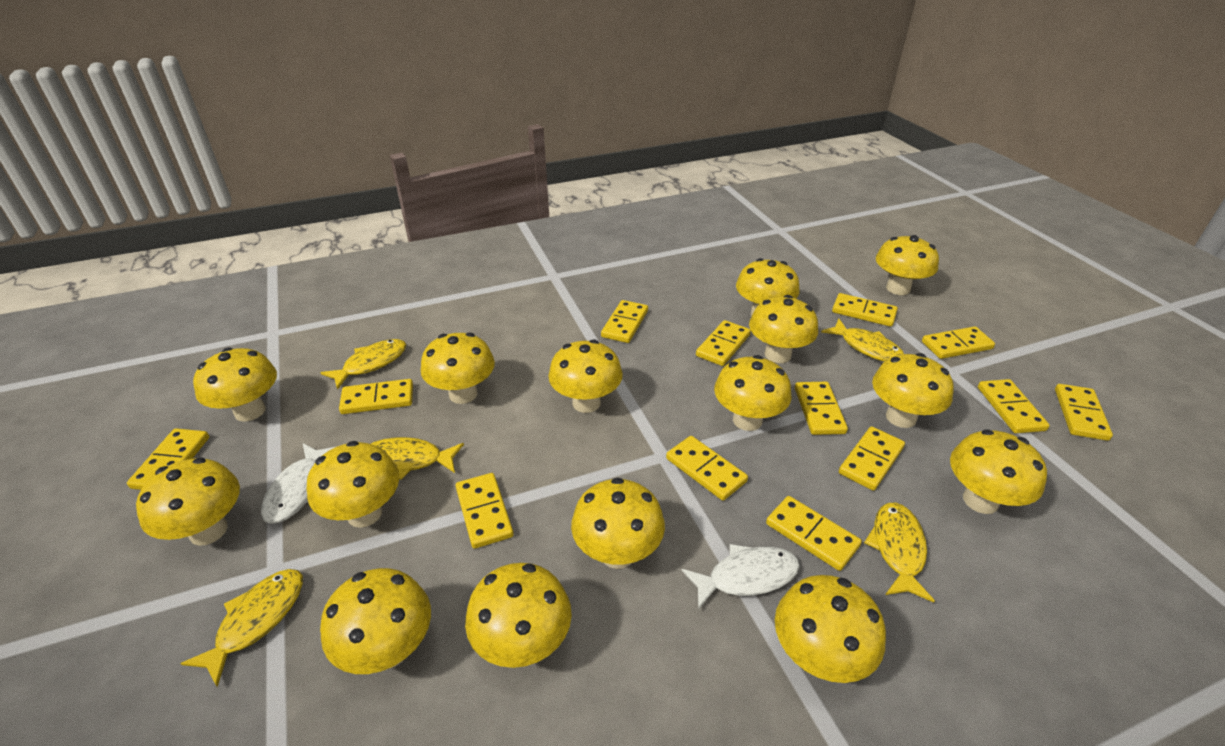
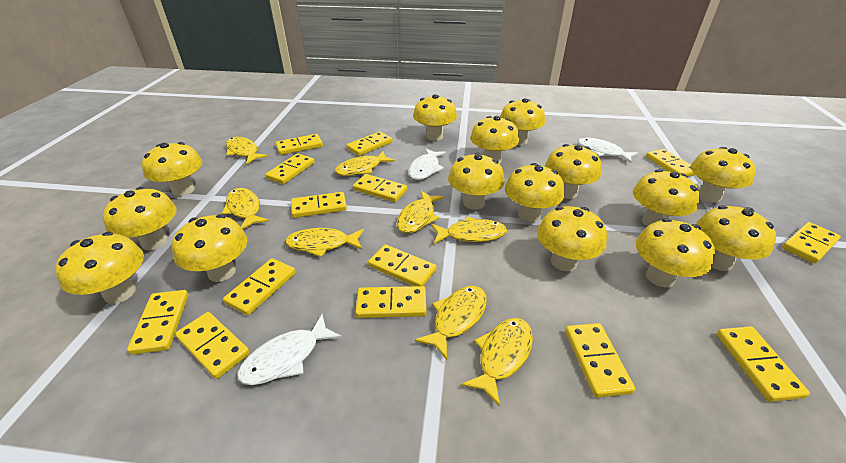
white fish: [261,444,335,524] [682,544,800,610] = 2 -> [237,314,342,385] [408,148,446,180] [578,138,638,163] = 3
yellow domino: [127,428,209,490] [339,379,413,414] [456,473,514,549] [601,300,648,343] [666,436,748,501] [696,320,751,366] [766,496,862,571] [795,382,848,435] [832,293,898,327] [839,426,905,491] [922,326,995,359] [978,379,1050,433] [1055,384,1113,441] = 13 -> [127,290,189,355] [175,312,250,379] [223,258,296,315] [265,154,315,184] [276,134,323,155] [291,192,347,218] [346,132,393,156] [353,174,407,202] [355,286,427,318] [368,244,436,286] [565,323,635,398] [646,149,695,177] [716,326,810,402] [782,222,841,263] = 14
yellow fish: [180,569,303,687] [320,339,406,390] [371,437,464,480] [821,319,904,362] [864,502,935,602] = 5 -> [222,188,269,229] [226,137,268,164] [285,228,364,257] [335,151,395,176] [397,191,444,233] [415,286,487,360] [431,217,507,244] [461,318,533,407] = 8

